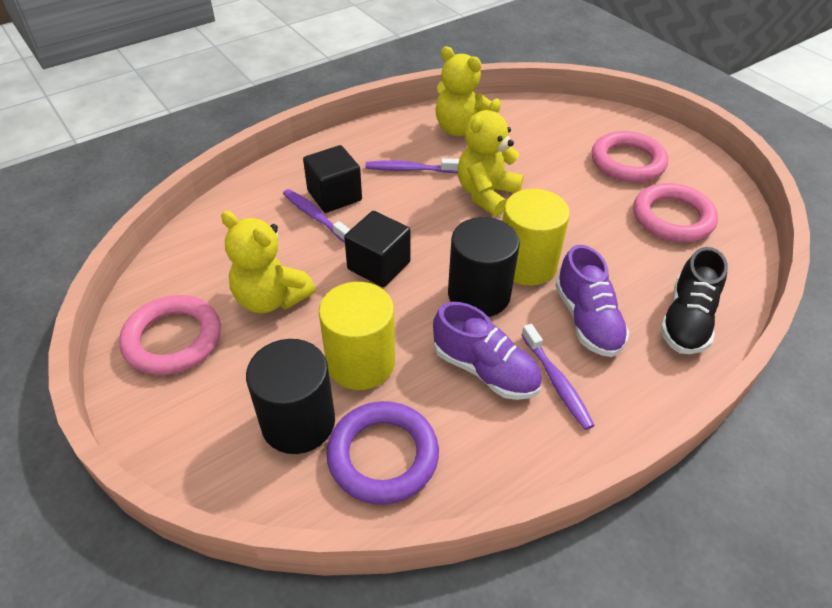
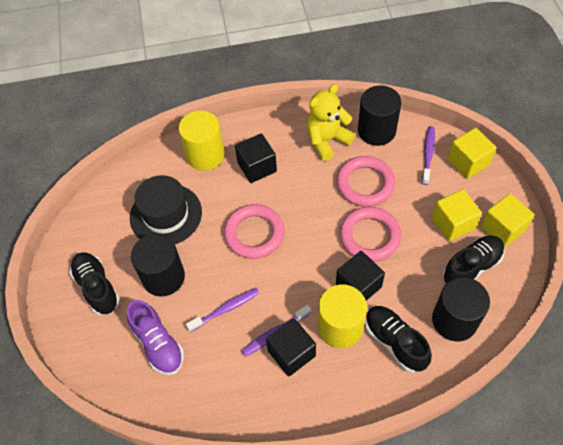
black cube: [303,145,362,213] [344,211,411,287] = 2 -> [235,134,277,183] [266,318,316,376] [336,251,385,301] = 3
black cylinder: [246,339,335,454] [448,217,520,317] = 2 -> [131,234,185,296] [358,85,401,146] [432,277,490,341] = 3
black hat: none = 0 -> [130,175,202,244] = 1
black shoe: [660,247,728,354] = 1 -> [69,252,120,315] [365,306,432,373] [443,235,505,283] = 3
purple ring: [327,401,439,505] = 1 -> none = 0
purple shoe: [433,302,542,400] [555,245,629,357] = 2 -> [127,300,184,375] = 1
yellow cube: none = 0 -> [432,189,482,241] [448,128,496,179] [481,194,534,247] = 3
yellow teddy bear: [221,211,316,313] [435,46,492,136] [457,99,524,217] = 3 -> [306,84,355,161] = 1

